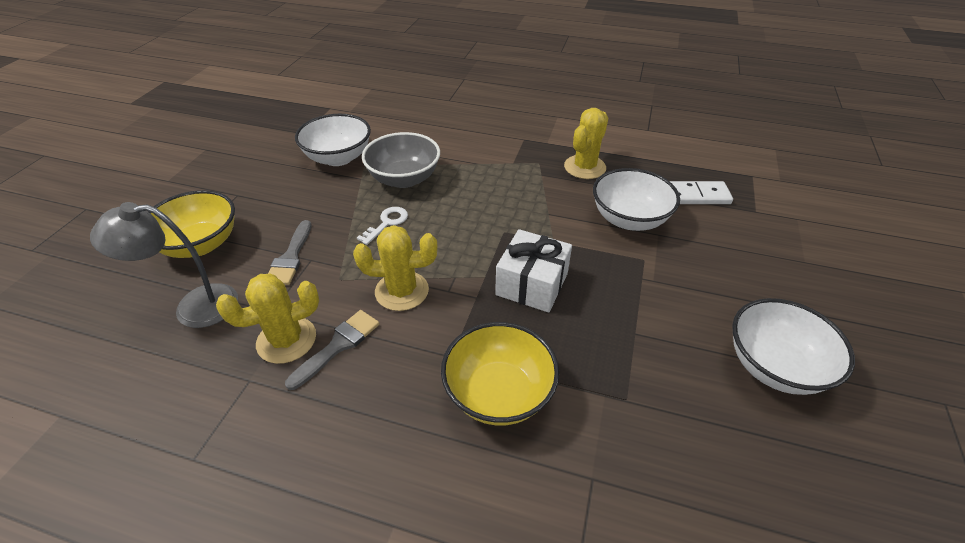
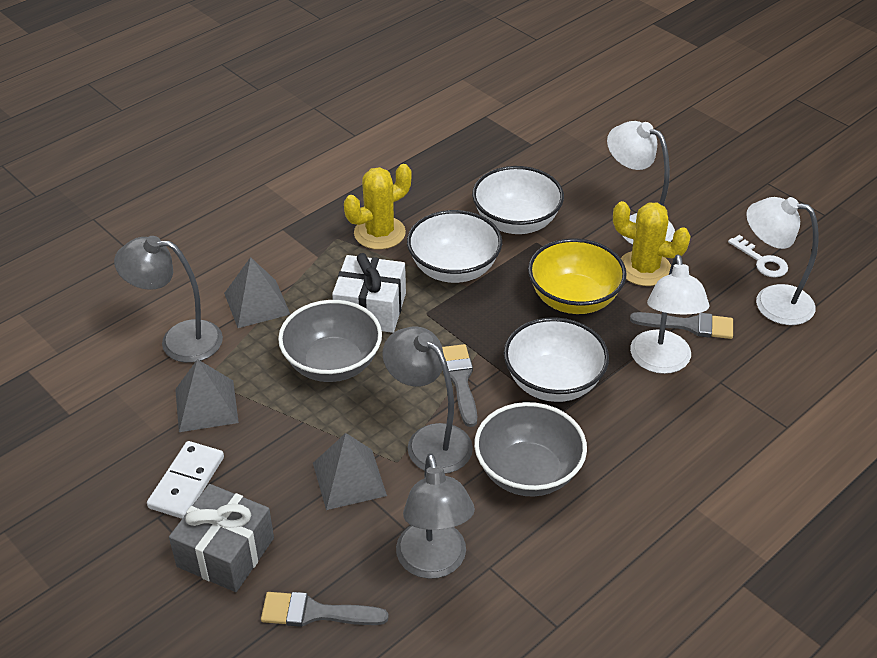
grey bowl: [362,132,440,188] = 1 -> [278,300,382,382] [474,402,587,497] = 2
grey brush: [268,220,311,285] [285,310,379,390] = 2 -> [261,592,389,627] [442,344,477,427] [630,312,733,339] = 3
grey gift: none = 0 -> [169,484,274,592] = 1
grey lamp: [90,202,238,328] = 1 -> [114,236,223,363] [382,326,473,474] [396,453,475,579] = 3
grey pyramid: none = 0 -> [175,359,239,432] [224,257,291,328] [313,433,387,510] = 3
white lamp: none = 0 -> [607,121,675,245] [630,254,710,374] [746,197,819,325] = 3
yellow bowl: [147,190,235,258] [441,322,559,425] = 2 -> [528,238,626,314] = 1
yellow cactus: [216,274,319,364] [353,225,437,311] [564,108,608,179] = 3 -> [344,164,411,250] [613,201,691,286] = 2

